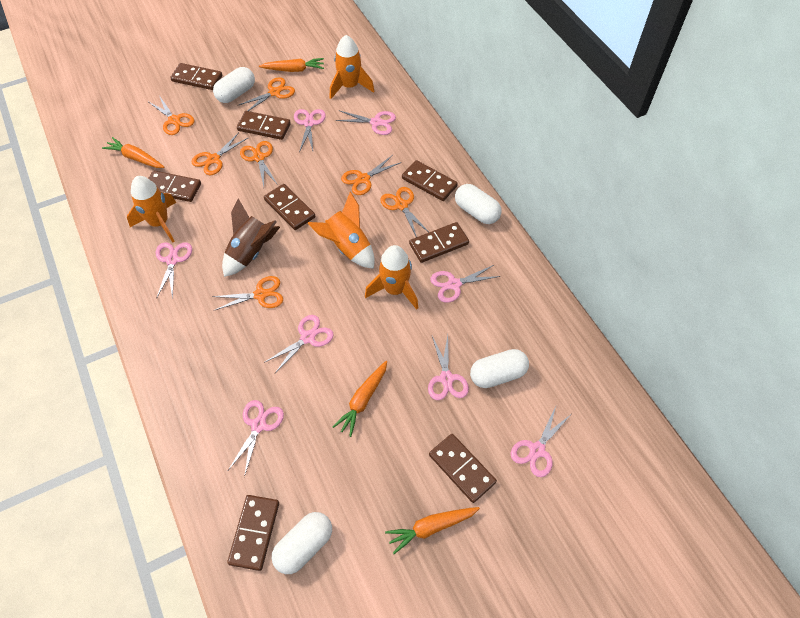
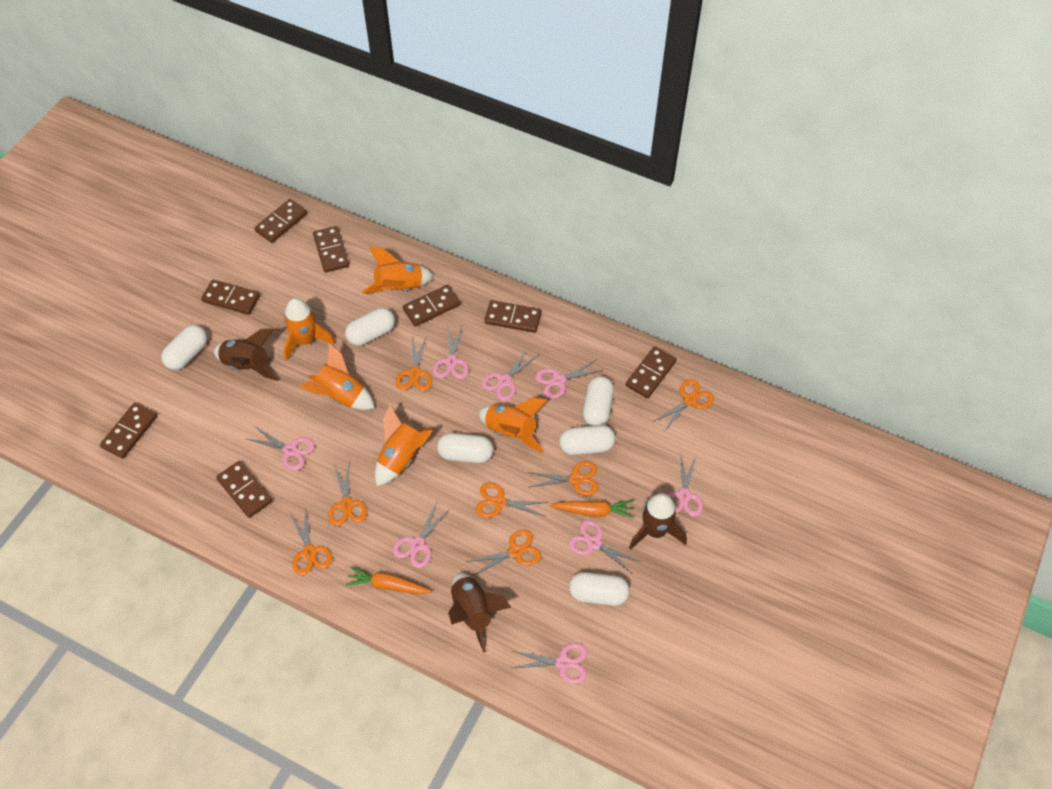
brown rocket: [222,198,280,277] = 1 -> [214,328,279,381] [448,573,511,653] [629,493,687,550] = 3
orange carrot: [102,137,164,168] [259,58,324,72] [332,361,387,437] [385,507,480,554] = 4 -> [345,566,432,594] [550,500,633,518] = 2
orange rocket: [127,176,176,243] [307,192,375,269] [330,35,375,99] [365,245,418,310] = 4 -> [284,298,335,361] [300,342,375,410] [362,246,434,294] [375,405,433,486] [478,398,547,453] = 5
white capsule: [213,67,255,103] [272,512,332,574] [455,184,502,224] [470,349,529,388] = 4 -> [161,325,208,370] [345,308,395,346] [437,433,494,463] [559,425,615,455] [569,572,630,606] [583,376,614,426] = 6

